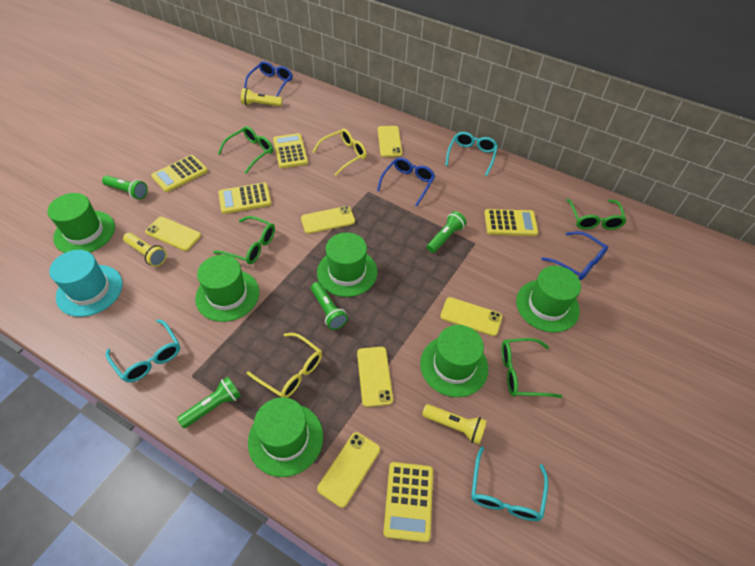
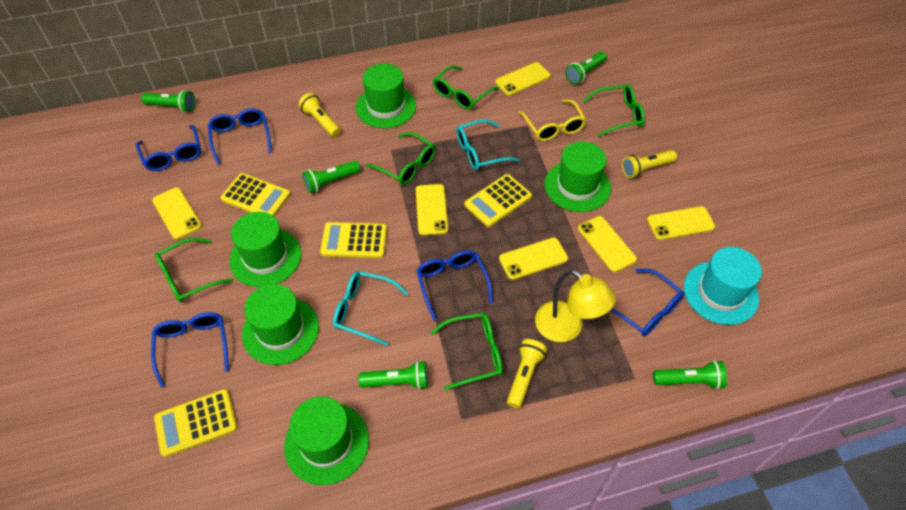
blue glasses: [244,61,293,97] [377,157,435,207] [541,231,608,280] = 3 -> [136,125,201,171] [151,312,229,387] [208,108,272,164] [416,250,493,321] [610,269,684,336] = 5
green flashlight: [102,175,148,199] [177,377,241,428] [311,282,348,330] [427,211,467,253] = 4 -> [141,90,196,112] [302,161,360,193] [358,361,428,390] [565,51,607,84] [653,360,727,390] = 5
green glasses: [213,216,275,264] [218,126,273,174] [501,338,563,398] [566,199,626,230] = 4 -> [155,238,233,303] [365,132,436,185] [431,313,503,390] [433,65,499,110] [583,84,645,137] = 5
green hat: [47,193,115,253] [195,255,259,322] [248,397,323,477] [317,232,377,297] [420,325,488,397] [516,266,581,333] = 6 -> [229,212,301,287] [242,284,319,365] [284,397,369,485] [356,64,416,128] [545,142,611,212] = 5
turquoise glasses: [106,319,180,382] [445,132,498,176] [471,446,548,521] = 3 -> [333,271,409,346] [456,119,520,170] = 2
yellow calculator: [151,155,208,192] [218,182,271,214] [273,133,308,168] [383,462,433,542] [484,209,538,236] = 5 -> [154,389,237,457] [221,173,291,216] [320,222,387,258] [464,174,532,227] = 4
yellow glasses: [247,333,322,398] [312,129,367,176] = 2 -> [519,100,586,141] = 1
yellow lamp: none = 0 -> [535,269,616,342] = 1

